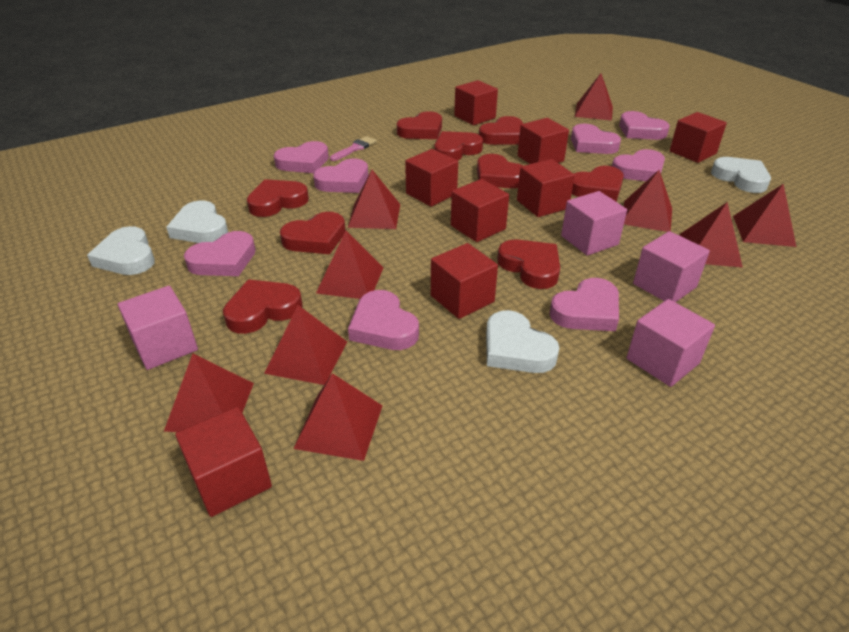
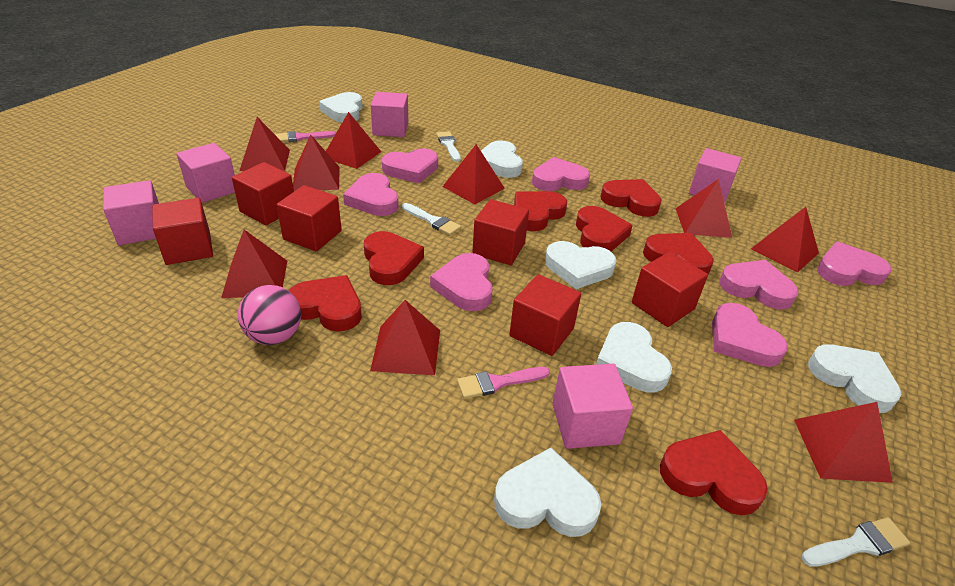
pink ball: none = 0 -> [238,285,301,345] = 1
pink brush: [330,136,377,161] = 1 -> [275,131,336,142] [457,367,550,399] = 2
pink cube: [118,286,198,370] [561,191,627,256] [626,299,715,387] [633,231,710,302] = 4 -> [103,180,159,245] [176,143,235,203] [371,92,408,137] [552,364,633,449] [689,148,742,203] = 5
pink heart: [184,231,256,276] [274,141,329,173] [313,159,368,193] [348,290,419,350] [549,278,619,331] [571,124,621,154] [612,149,665,181] [619,111,669,140] = 8 -> [343,173,399,216] [382,149,438,183] [430,253,493,311] [532,157,590,191] [712,303,788,367] [720,260,798,310] [817,242,891,286] = 7
red cube: [175,407,272,517] [405,149,458,207] [431,243,498,319] [451,179,509,242] [454,80,498,125] [517,159,575,217] [518,118,569,164] [670,112,727,163] = 8 -> [152,198,213,265] [232,162,294,225] [276,185,342,251] [472,199,529,265] [509,274,581,356] [632,252,708,327] = 6
red heart: [223,279,303,334] [247,179,309,217] [280,212,346,254] [397,111,442,139] [434,131,483,160] [477,154,523,188] [479,116,523,145] [497,240,560,289] [572,166,624,202] = 9 -> [289,275,362,332] [364,231,424,285] [514,191,567,231] [576,206,633,251] [600,179,662,217] [643,233,714,274] [660,430,768,516] = 7
white brush: none = 0 -> [402,203,461,235] [436,131,461,162] [802,517,910,567] = 3
white heart: [87,226,155,275] [166,201,228,243] [486,310,559,373] [711,157,771,193] = 4 -> [319,92,363,123] [481,140,523,178] [494,448,601,537] [545,241,616,289] [596,322,672,393] [808,344,901,413] = 6

